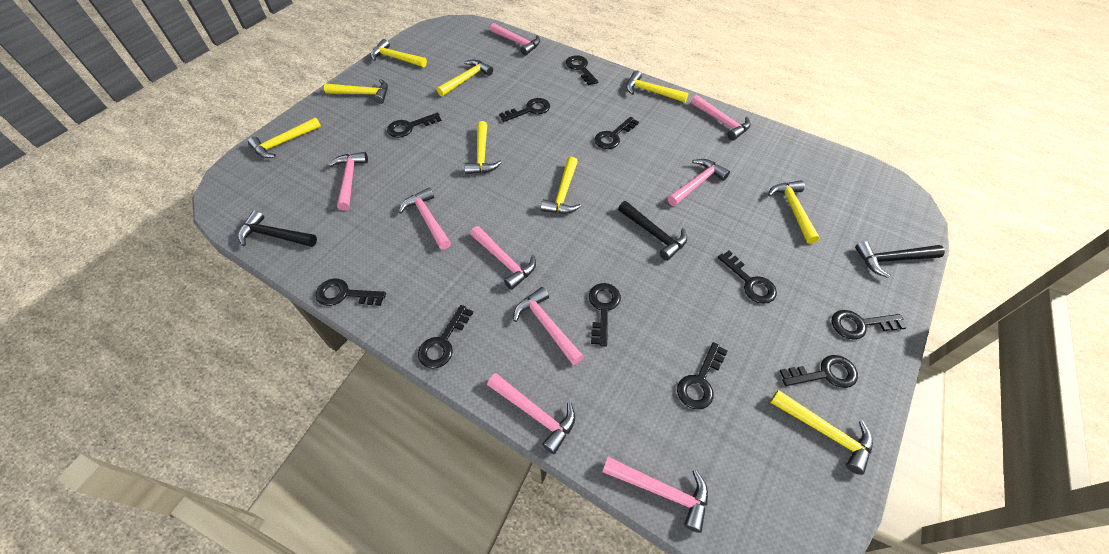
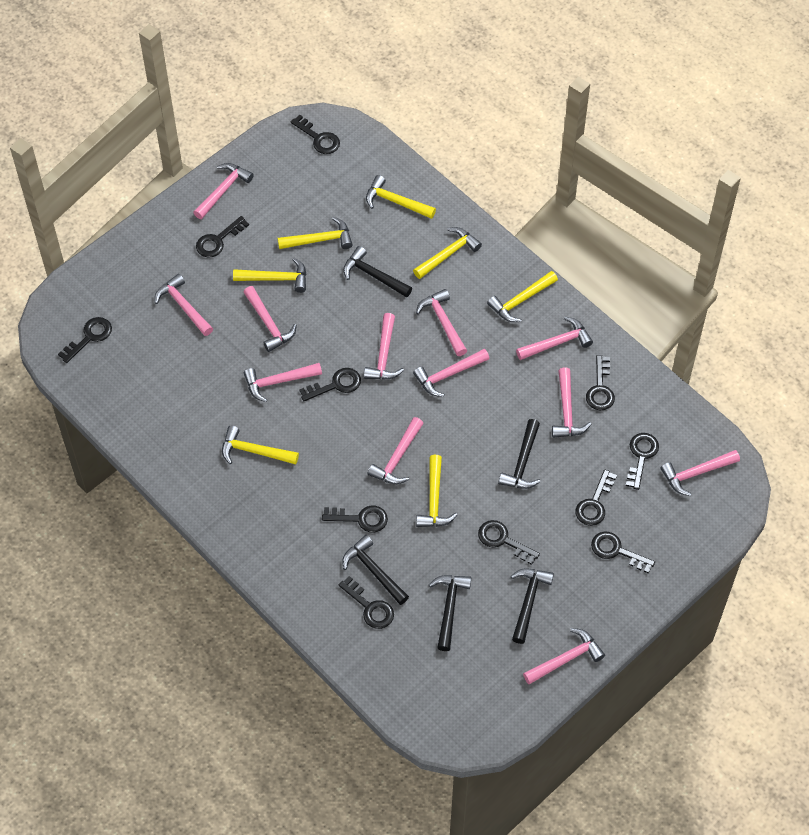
black hammer: [238,210,317,247] [618,201,687,261] [855,241,945,278] = 3 -> [342,535,409,605] [343,246,412,297] [429,575,471,651] [498,419,541,489] [511,568,554,644] = 5
pink hammer: [329,152,368,210] [399,188,451,250] [470,226,536,290] [487,373,575,454] [490,23,540,56] [513,287,584,365] [602,457,708,533] [668,159,730,206] [691,95,751,141] = 9 -> [155,274,213,336] [193,163,254,219] [243,286,297,352] [244,363,322,402] [364,313,404,380] [368,417,424,484] [413,349,490,397] [416,289,467,356] [516,317,593,360] [523,628,605,684] [552,367,591,438] [660,450,740,496] = 12
yellow hammer: [248,117,321,158] [324,79,388,104] [371,39,427,67] [437,60,493,97] [464,121,502,174] [541,157,581,214] [626,71,689,103] [768,180,820,244] [770,390,873,475] = 9 -> [222,426,299,465] [233,258,306,293] [278,217,353,249] [366,175,436,219] [413,227,482,279] [416,455,457,527] [487,271,558,322] = 7

